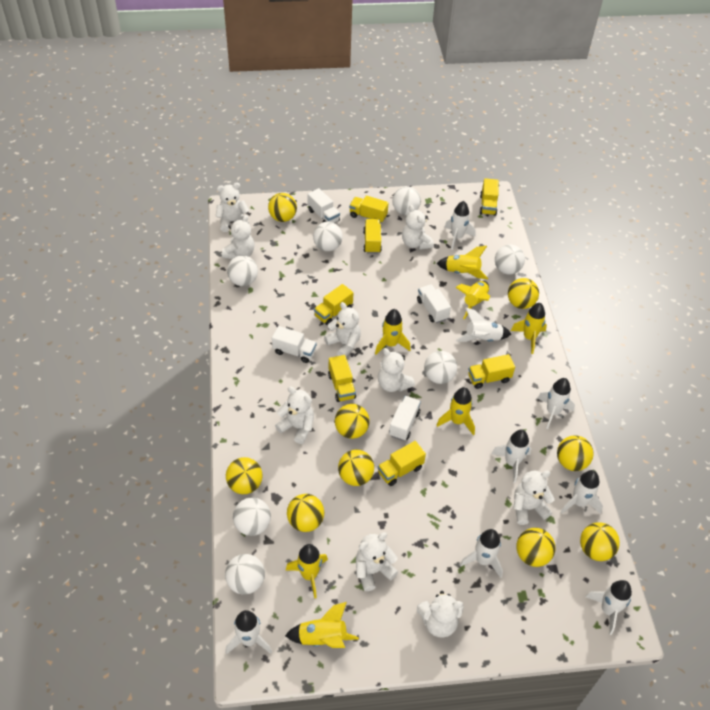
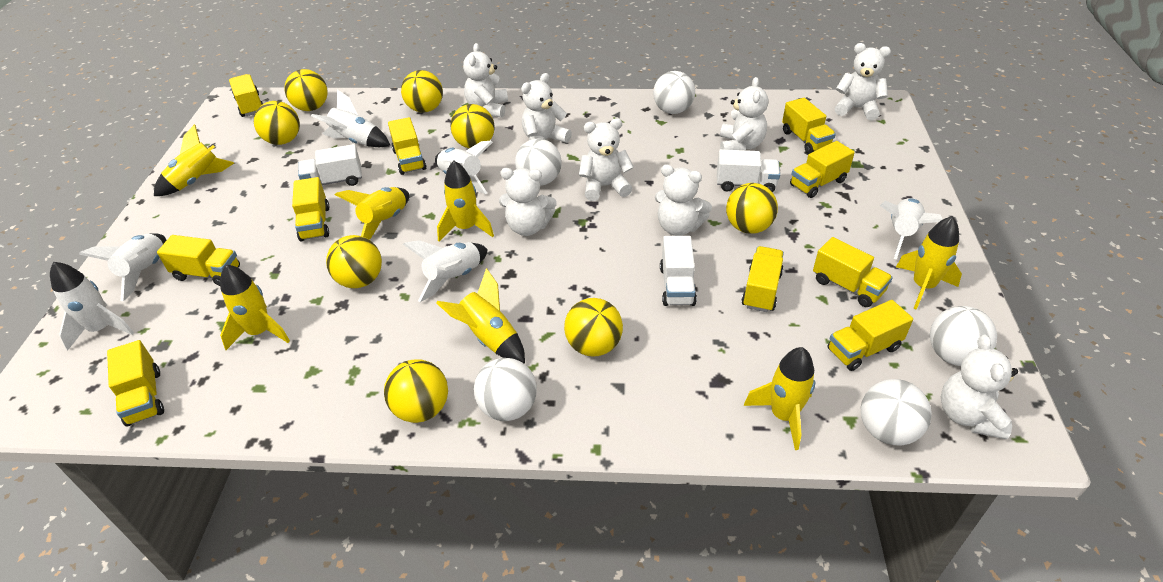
white ball: [225,554,265,595] [227,255,258,286] [233,497,271,536] [313,222,343,251] [392,186,421,215] [424,351,457,384] [495,244,525,275] = 7 -> [474,358,537,421] [515,138,562,186] [653,71,695,114] [861,379,932,445] [930,306,997,366] = 5
white rocket: [225,610,272,654] [444,201,475,250] [456,308,511,342] [460,529,503,578] [491,430,531,483] [537,378,575,429] [561,470,603,514] [585,580,632,635] = 8 -> [50,262,134,351] [79,233,166,301] [311,90,390,147] [403,240,488,302] [435,141,493,194] [880,198,943,260] = 6
white teddy bear: [216,183,249,232] [222,215,255,259] [275,387,314,444] [324,302,361,356] [356,532,398,591] [378,348,415,392] [402,205,434,250] [417,591,464,638] [513,471,555,525] = 9 -> [463,43,508,118] [499,168,557,236] [521,73,572,143] [579,118,634,201] [655,164,712,236] [720,77,768,150] [835,43,891,120] [941,335,1018,439] = 8
white truck: [272,326,317,363] [307,188,340,223] [389,396,421,441] [417,284,451,323] = 4 -> [298,144,362,186] [660,236,697,306] [717,149,780,192] = 3
yellow ball: [226,457,263,494] [268,193,297,222] [287,494,324,532] [335,404,370,439] [338,450,374,486] [508,278,539,309] [516,528,556,567] [557,435,594,471] [580,522,620,561] = 9 -> [254,101,300,145] [284,69,328,111] [326,235,382,288] [384,359,448,423] [401,70,443,113] [450,104,495,148] [564,298,623,357] [726,183,778,234] = 8
yellow truck: [314,284,353,325] [328,355,356,402] [349,195,389,223] [363,219,382,254] [378,441,426,486] [468,354,515,389] [480,178,499,216] = 7 -> [107,340,164,426] [157,235,240,286] [229,74,263,117] [292,177,329,241] [388,117,426,175] [741,246,784,312] [782,98,836,154] [790,141,855,198] [813,237,893,307] [827,300,913,371] = 10

